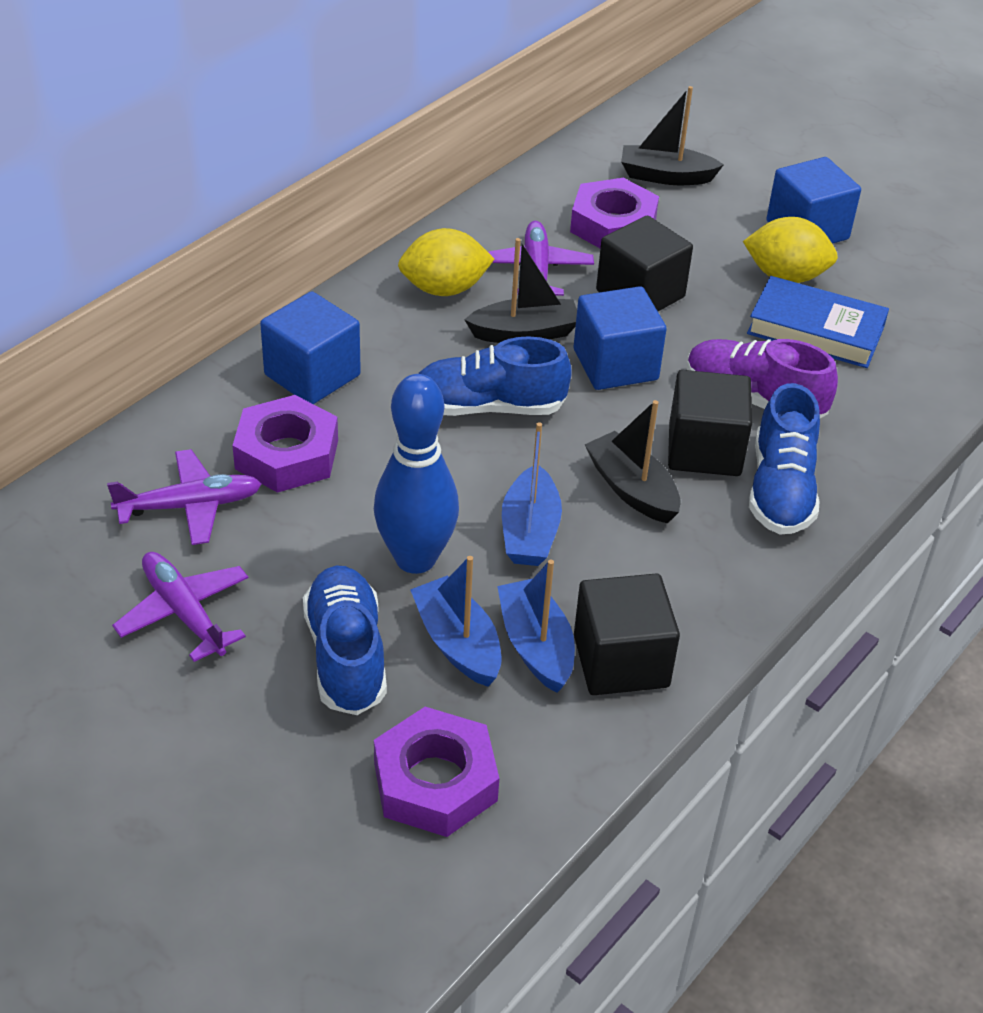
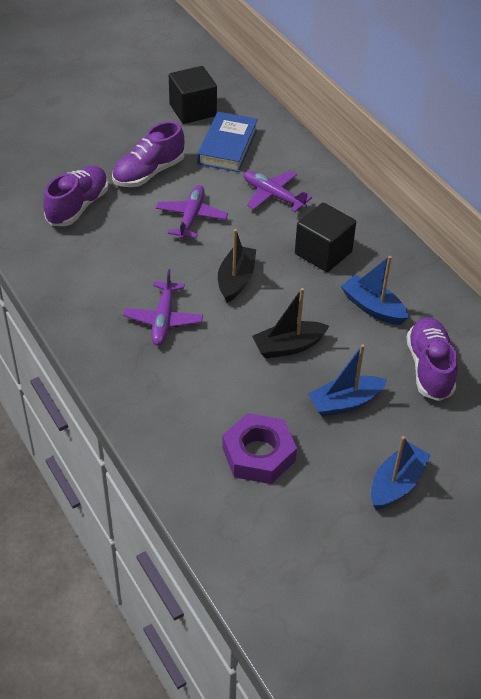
black boat: [464,238,577,343] [584,400,681,523] [621,86,724,185] = 3 -> [218,229,256,303] [252,288,329,359] = 2
black cube: [574,574,680,695] [596,216,693,311] [668,370,752,476] = 3 -> [169,66,217,124] [295,202,356,272] = 2
blue bowling pin: [374,374,459,574] = 1 -> none = 0
blue cube: [260,291,361,404] [574,286,666,390] [766,157,861,244] = 3 -> none = 0
blue shoe: [303,565,387,715] [418,336,572,416] [749,383,820,535] = 3 -> none = 0
purple nut: [232,395,338,493] [374,707,499,837] [570,178,659,248] = 3 -> [222,413,297,484] = 1
purple shoe: [687,339,838,418] = 1 -> [43,166,109,226] [112,121,185,187] [407,317,458,401] = 3
yellow lemon: [398,228,494,296] [743,217,838,283] = 2 -> none = 0

